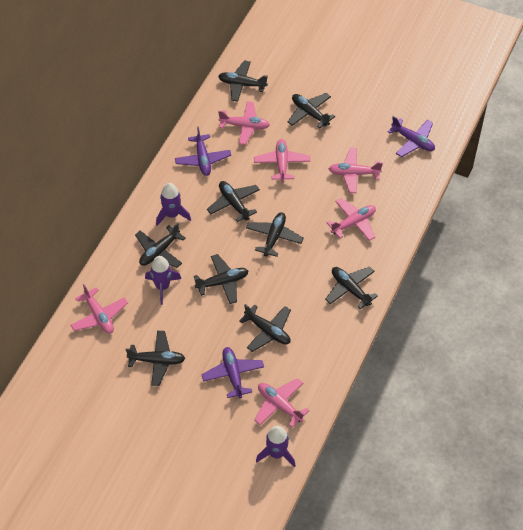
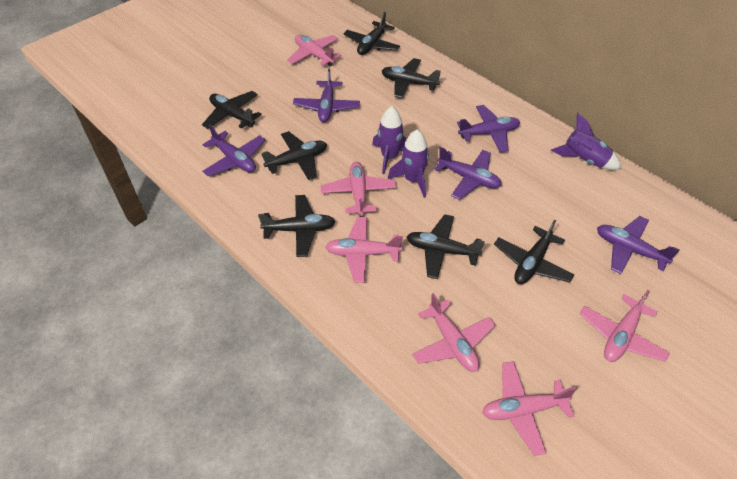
black plane: [126,331,186,386] [135,223,186,268] [194,254,248,304] [207,181,260,222] [218,60,268,102] [239,304,291,352] [246,212,304,257] [288,93,335,129] [325,266,378,309] = 9 -> [202,91,262,129] [258,195,336,257] [262,131,327,180] [343,12,400,55] [382,58,441,98] [407,214,485,279] [494,220,575,284] = 7
purple plane: [175,127,231,176] [201,347,264,398] [387,116,435,157] = 3 -> [202,125,265,176] [293,69,360,122] [434,147,502,200] [457,105,520,152] [597,216,679,274] = 5

